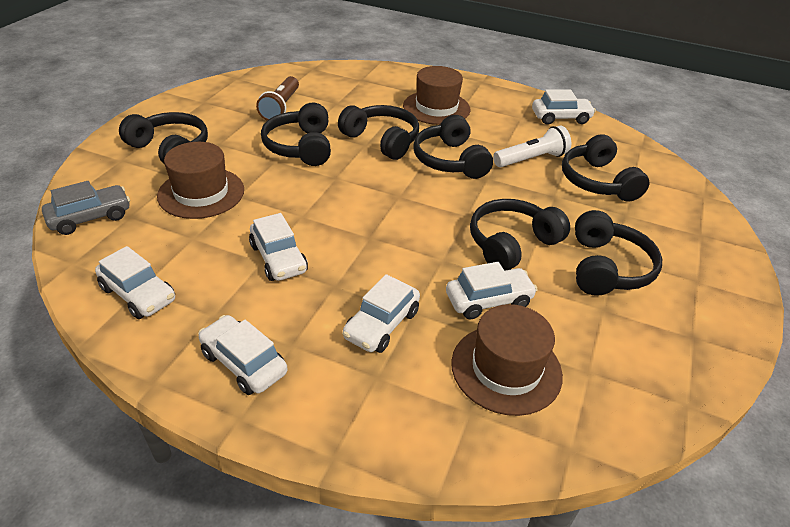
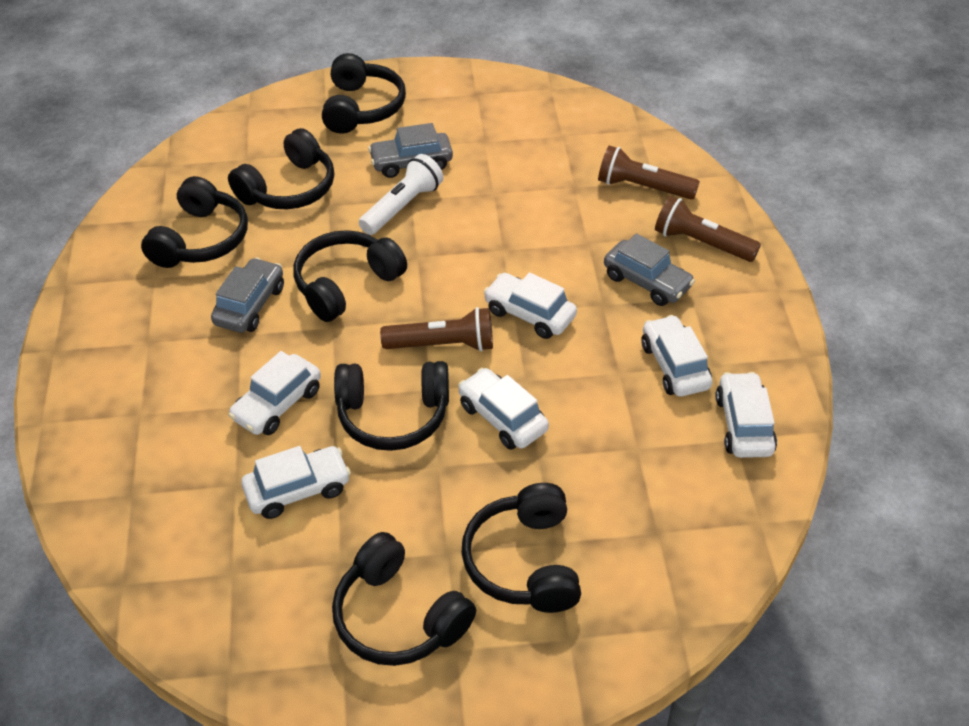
brown flashlight: [256,76,299,120] = 1 -> [380,307,493,352] [598,146,700,200] [655,196,761,262] = 3
brown hat: [157,142,244,219] [403,66,471,125] [451,304,563,416] = 3 -> none = 0
grey car: [42,181,130,235] = 1 -> [211,258,284,333] [368,123,453,178] [604,233,695,306] = 3

